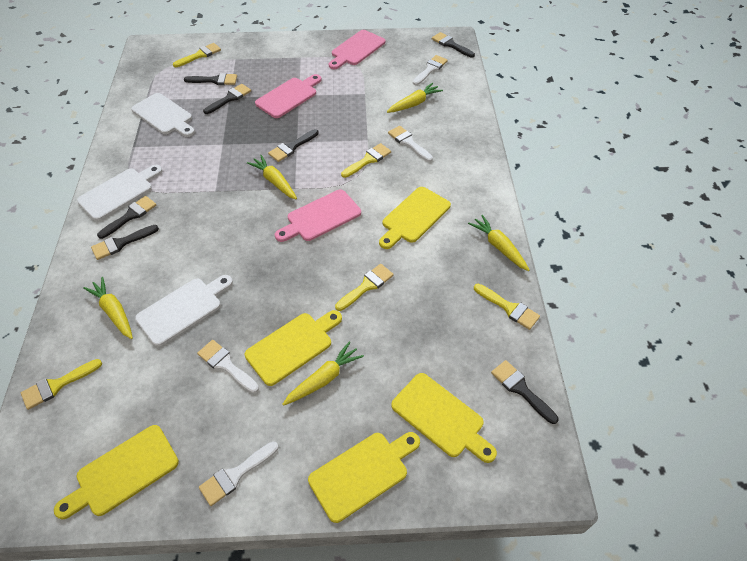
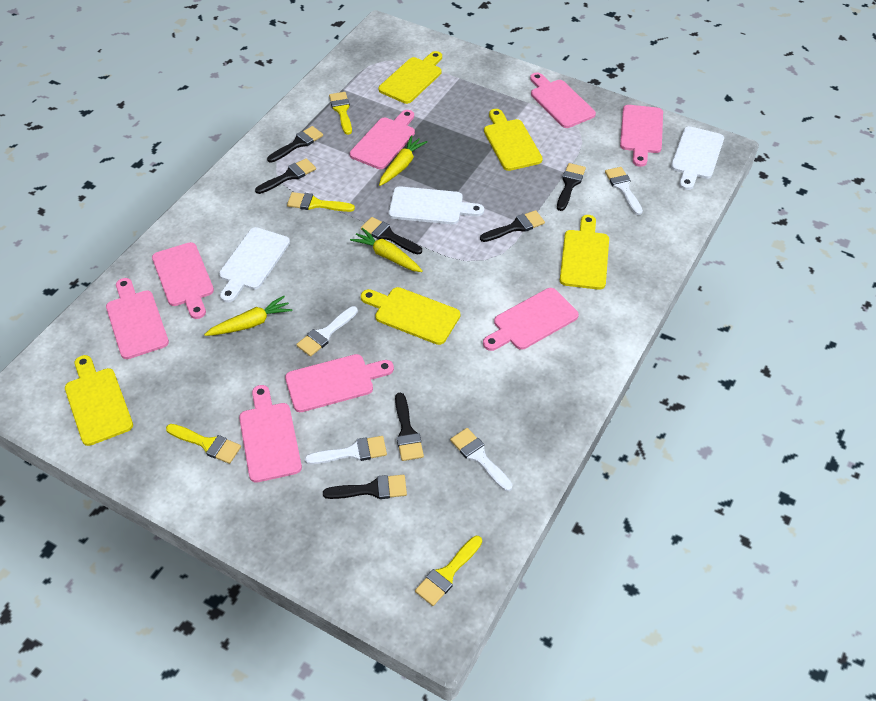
pink cutting board: [255,74,322,118] [275,189,361,242] [329,30,385,69] = 3 -> [106,278,169,359] [152,242,214,319] [239,385,302,483] [285,354,394,412] [350,110,415,169] [483,288,579,351] [530,72,596,128] [620,105,663,167] = 8
yellow brush: [21,359,102,410] [173,43,221,67] [335,264,394,311] [341,143,391,178] [474,284,540,330] = 5 -> [166,424,241,464] [287,192,355,212] [329,92,352,135] [415,536,482,606] = 4
yellow carrot: [83,277,133,339] [247,155,297,199] [282,342,364,406] [387,83,443,113] [468,215,530,271] = 5 -> [204,296,292,336] [350,228,423,272] [379,135,428,186] = 3

